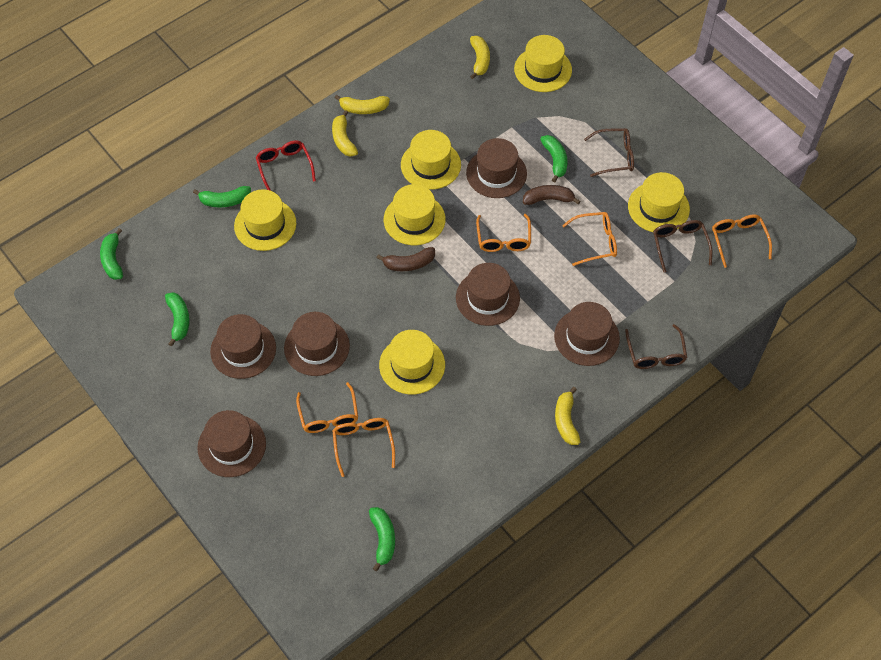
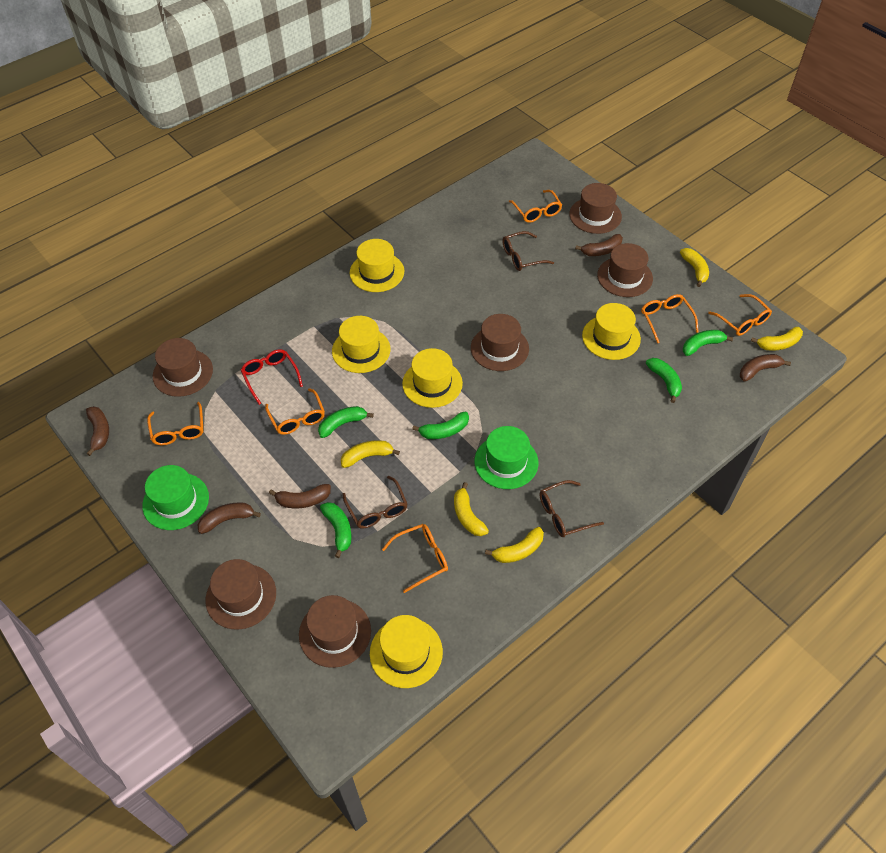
brown banana: [377,247,435,271] [523,185,581,205] = 2 -> [86,406,109,456] [198,502,261,534] [269,484,331,508] [575,234,623,256] [740,354,791,382] = 5
green hat: none = 0 -> [142,465,209,530] [474,426,539,489] = 2
orange glasses: [296,382,358,433] [332,418,395,477] [476,214,531,252] [562,212,617,266] [712,214,772,268] = 5 -> [147,402,203,445] [265,388,325,435] [382,524,448,593] [509,190,562,223] [641,294,699,343] [708,294,772,336] = 6
yellow banana: [332,110,358,157] [335,95,390,114] [470,36,490,79] [555,387,581,445] = 4 -> [341,440,400,468] [454,482,489,536] [485,527,544,563] [680,248,709,287] [751,327,803,351] = 5
yellow hat: [234,189,296,251] [379,330,445,395] [384,184,446,245] [401,130,461,190] [514,35,572,92] [628,172,690,232] = 6 -> [332,316,390,373] [350,239,404,292] [370,615,443,688] [402,348,463,408] [582,303,641,360] = 5

